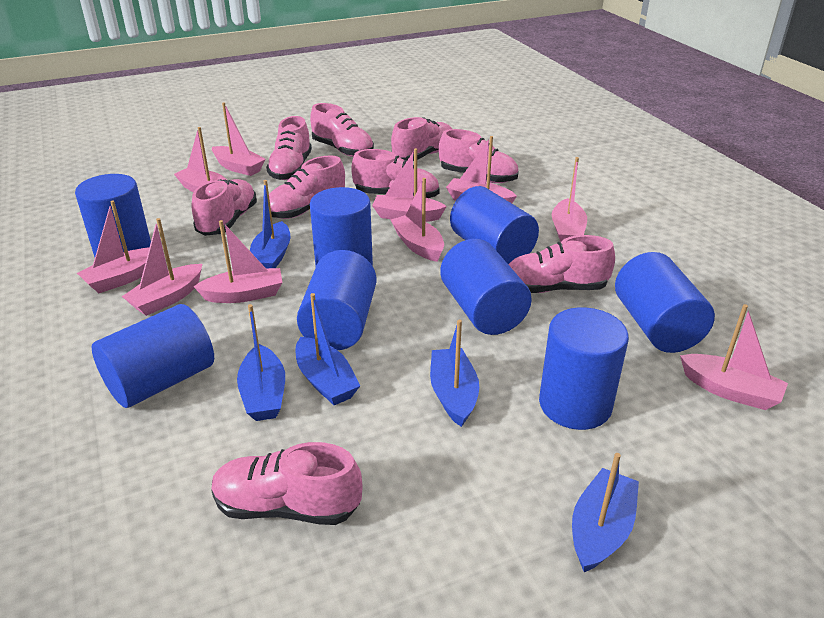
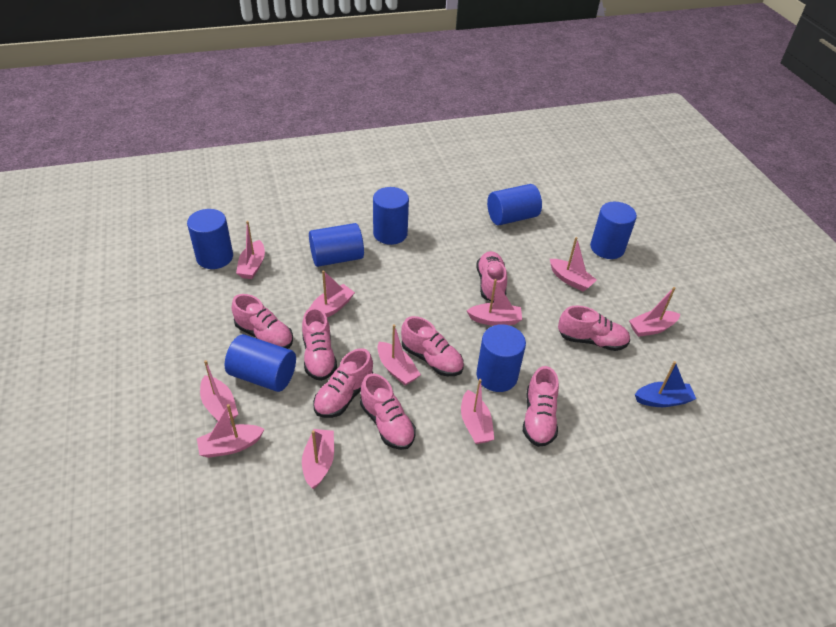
blue boat: [237,304,285,421] [250,180,290,268] [296,293,360,405] [430,320,479,427] [572,453,639,572] = 5 -> [635,361,696,407] = 1
blue cylinder: [75,174,151,257] [92,304,214,408] [297,250,377,350] [310,187,373,266] [440,239,532,335] [450,186,539,264] [539,307,629,430] [615,252,715,353] = 8 -> [187,209,233,269] [225,334,296,392] [309,223,364,267] [373,187,409,245] [477,324,526,392] [487,184,542,225] [590,202,637,259] = 7
pink shoe: [192,179,257,236] [211,442,362,525] [266,116,312,180] [269,155,345,219] [310,103,374,157] [351,149,440,198] [391,117,452,161] [439,129,519,183] [508,235,615,293] = 9 -> [232,294,293,349] [302,307,337,381] [313,348,373,418] [360,373,416,450] [401,316,464,376] [476,251,507,302] [523,366,559,447] [558,306,631,351] = 8

